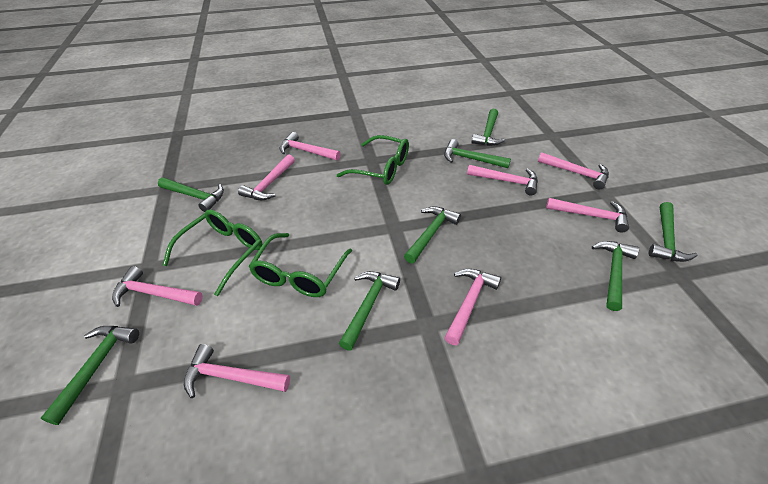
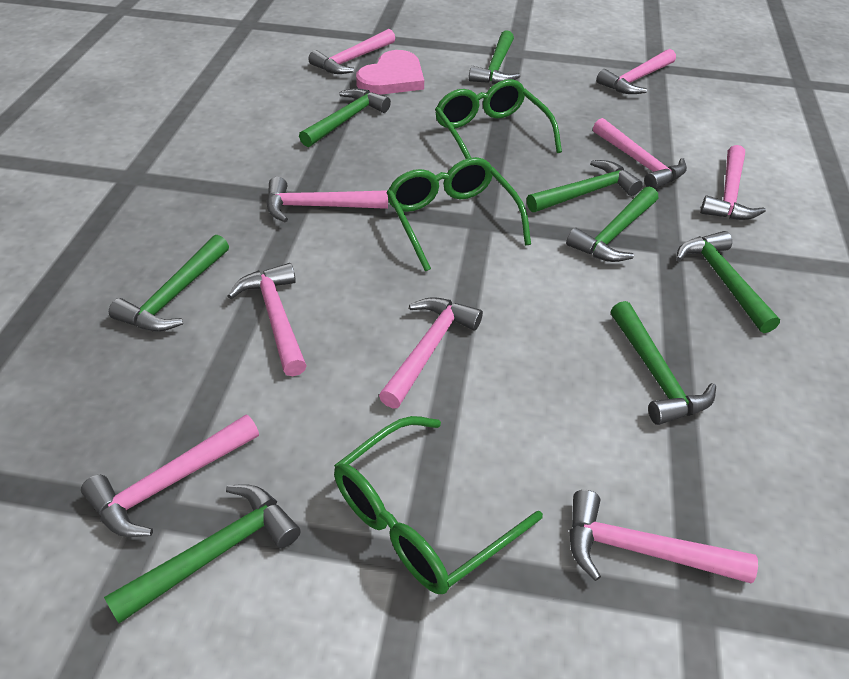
pink hammer: [112,266,203,307] [184,344,290,398] [238,154,295,200] [279,132,341,161] [444,269,501,345] [467,165,538,196] [538,152,609,189] [546,198,629,232] = 8 -> [81,415,259,537] [228,263,307,376] [266,177,388,222] [308,29,395,74] [379,297,483,409] [569,490,758,583] [593,118,687,189] [596,49,676,94] [700,145,766,220] = 9
pink heart: none = 0 -> [356,50,424,95] = 1

